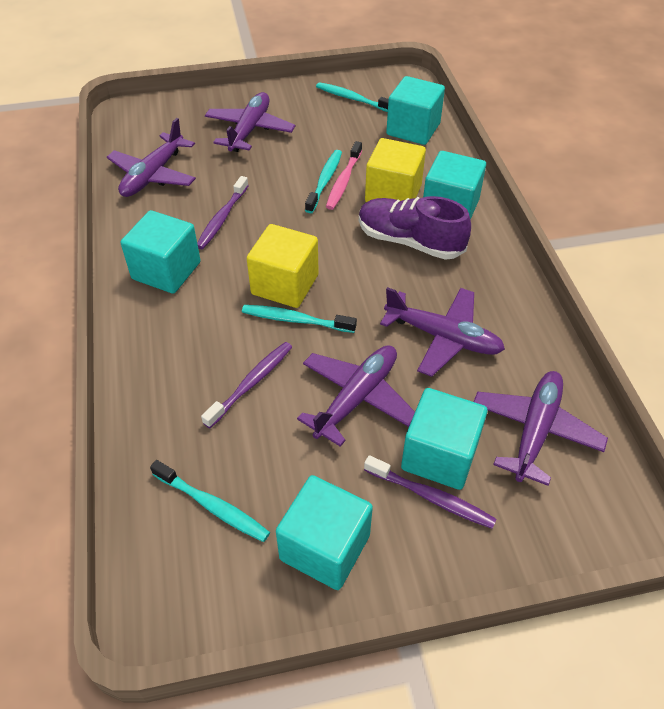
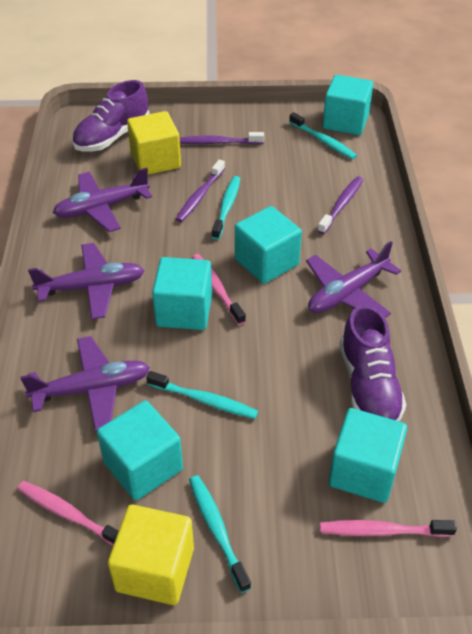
pink toothbrush: [326,141,362,210] = 1 -> [17,481,119,546] [192,254,246,325] [320,520,457,537] = 3
purple plane: [107,118,196,197] [205,92,295,152] [297,345,415,447] [380,287,505,377] [473,371,608,486] = 5 -> [20,336,150,431] [28,243,144,319] [53,167,152,232] [306,241,401,318] = 4
purple shoe: [359,196,471,260] = 1 -> [72,80,150,152] [340,305,406,421] = 2

